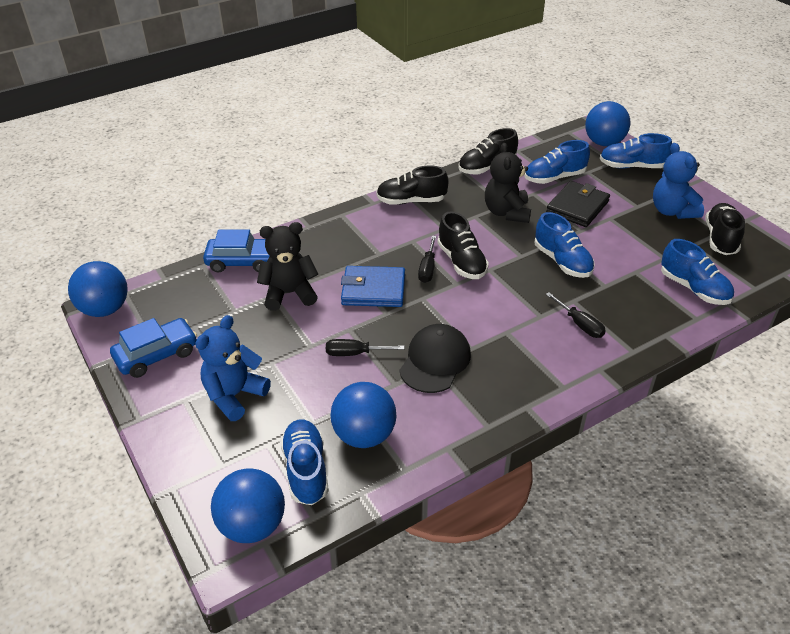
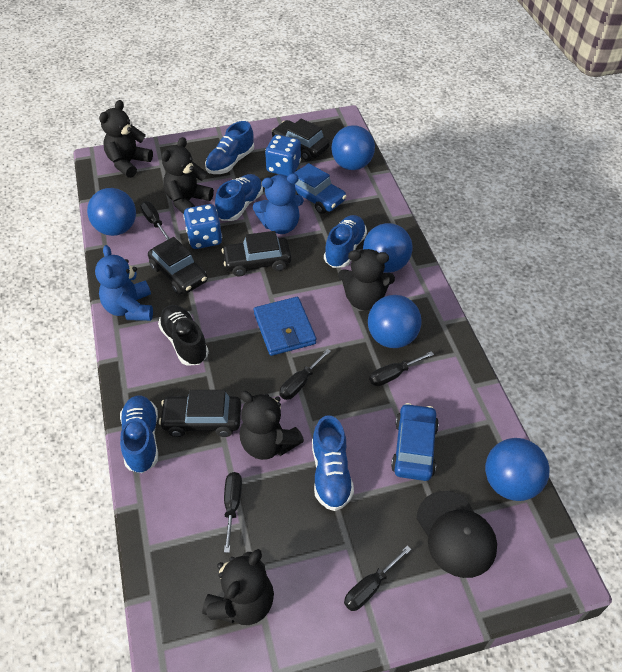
black car: none = 0 -> [148,237,208,294] [159,390,241,437] [222,231,291,277] [272,118,330,161] = 4
black screwdriver: [326,339,404,356] [418,236,436,283] [546,292,606,338] = 3 -> [140,201,170,240] [224,472,242,553] [279,349,331,400] [344,545,411,611] [369,351,434,386] = 5
black shoe: [376,166,449,205] [438,211,489,279] [458,128,518,174] [705,203,745,255] = 4 -> [158,305,209,366] = 1
black teddy bear: [257,222,318,311] [485,143,531,223] = 2 -> [99,100,153,178] [161,137,214,214] [202,549,274,625] [240,391,304,460] [338,249,395,310] = 5
black wallet: [546,181,610,227] = 1 -> none = 0
blue ball: [68,261,128,317] [211,468,285,543] [330,382,397,448] [585,101,630,146] = 4 -> [87,188,136,236] [332,125,375,170] [363,223,412,273] [368,295,421,348] [485,438,550,501] = 5
blue dice: none = 0 -> [183,204,222,249] [265,135,301,176] = 2

